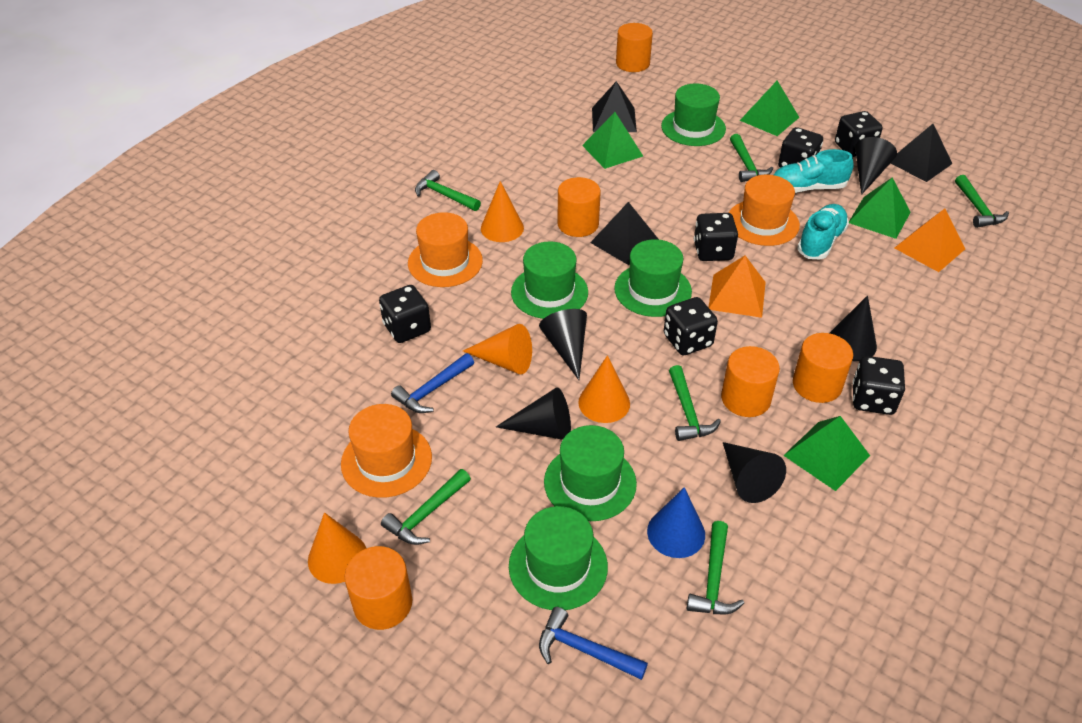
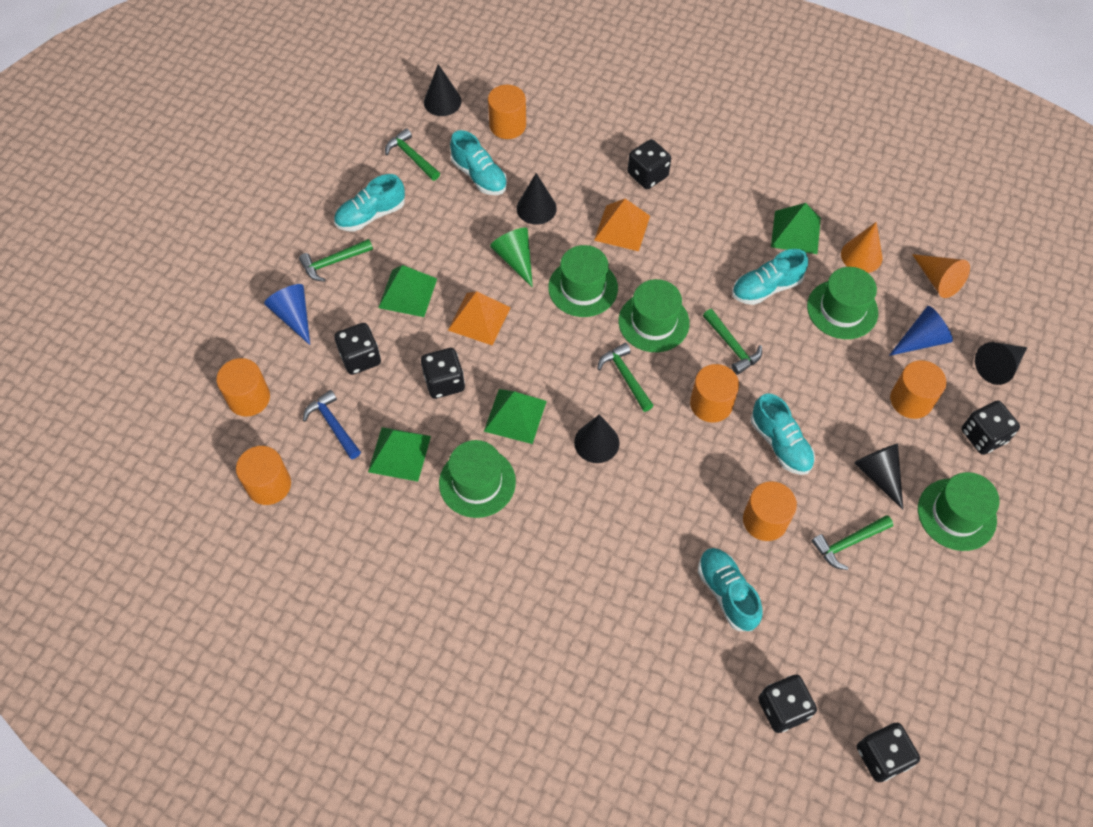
black pyramid: [590,202,659,265] [592,81,637,132] [891,124,952,182] = 3 -> none = 0
blue cone: [647,487,705,558] = 1 -> [264,284,310,345] [889,306,953,356] = 2
blue hammer: [391,353,474,413] [539,607,648,680] = 2 -> [303,390,361,459] = 1
green cone: none = 0 -> [490,228,533,288] = 1
green hammer: [381,469,471,545] [415,170,481,211] [669,365,721,441] [687,521,744,614] [730,134,773,182] [955,175,1009,228] = 6 -> [299,239,373,282] [385,128,440,181] [598,343,654,412] [703,309,762,375] [812,515,893,570] = 5
orange cone: [308,512,366,584] [463,324,532,374] [481,181,524,242] [578,355,630,423] = 4 -> [841,222,882,273] [912,254,970,298] = 2
orange cylinder: [345,546,412,630] [557,177,601,237] [616,23,653,72] [721,346,780,417] [793,333,853,403] = 5 -> [216,358,270,417] [236,446,291,505] [488,85,526,139] [690,364,739,422] [743,481,797,541] [890,360,946,419] = 6
orange hat: [341,404,432,498] [408,212,483,287] [729,175,800,246] = 3 -> none = 0
turquoise shoe: [774,149,854,193] [797,204,849,259] = 2 -> [334,174,405,232] [450,130,507,195] [698,548,763,631] [732,249,808,305] [751,393,815,475] = 5

